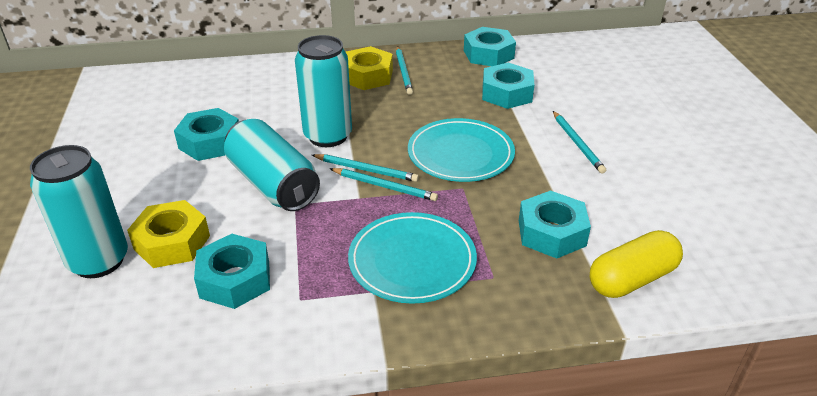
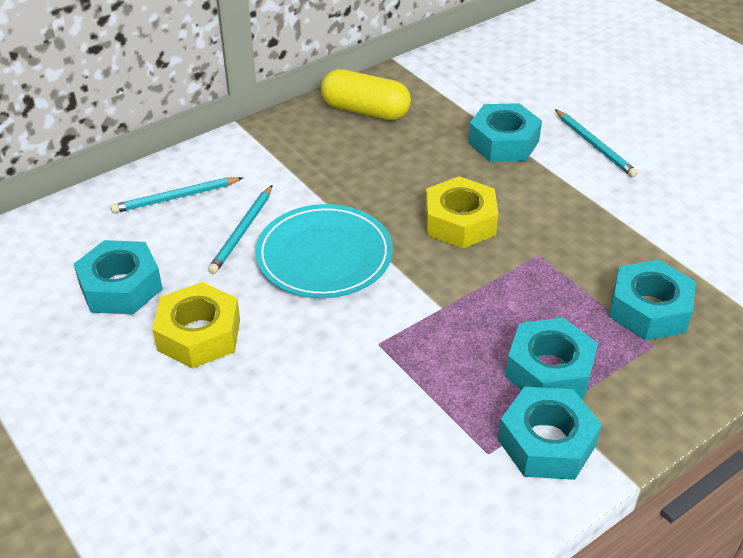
turquoise can: [30,145,128,278] [224,119,320,211] [295,35,352,147] = 3 -> none = 0
turquoise pencil: [312,154,419,182] [329,168,438,201] [396,46,413,95] [553,111,606,174] = 4 -> [111,177,243,213] [208,185,272,274] [555,109,638,178] = 3
turquoise plate: [348,212,477,304] [408,118,515,182] = 2 -> [255,204,393,298] = 1

